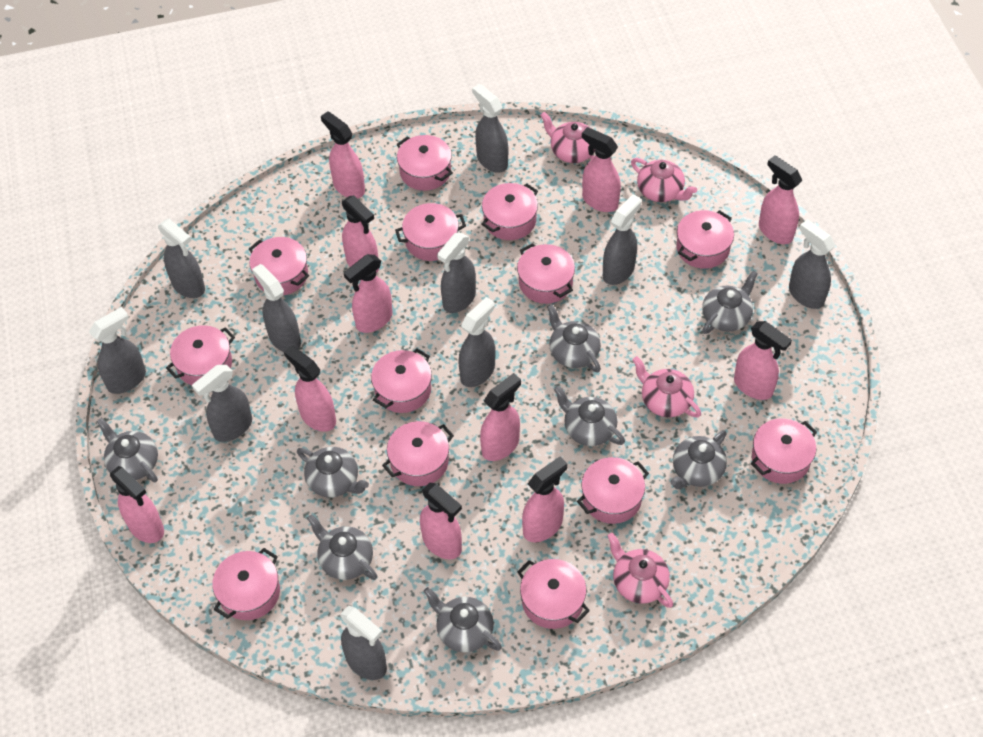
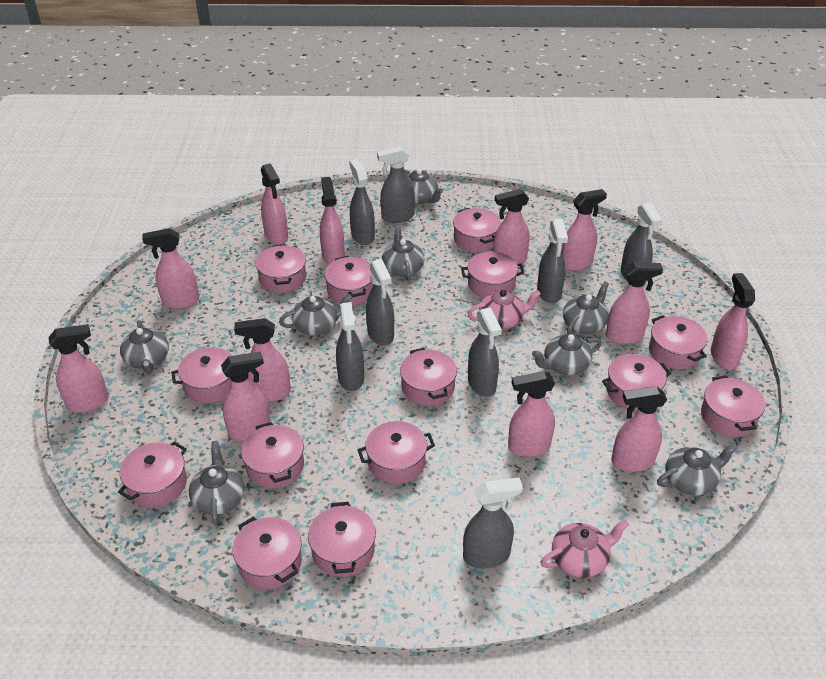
grey spray bottle: [89,307,146,394] [158,219,205,298] [192,365,252,442] [252,264,301,352] [341,606,387,680] [437,233,476,313] [458,297,495,387] [472,84,508,173] [603,194,642,285] [789,220,835,309] = 10 -> [336,302,364,391] [349,159,375,245] [366,259,394,346] [377,146,415,223] [463,478,523,568] [468,307,502,397] [537,219,568,303] [621,202,662,284] = 8
pink pot: [166,325,235,385] [212,548,280,620] [249,237,309,295] [371,349,432,413] [382,421,454,486] [395,203,466,261] [396,135,453,191] [481,183,538,240] [517,243,575,304] [518,559,590,629] [577,457,649,524] [676,210,734,269] [751,418,817,484] = 13 -> [118,441,187,507] [171,347,232,403] [232,517,302,590] [241,422,304,488] [255,244,306,293] [308,502,376,577] [324,256,373,305] [358,421,435,484] [400,348,457,406] [453,208,501,252] [461,252,524,298] [602,354,671,411] [649,315,707,369] [701,376,765,437] = 14
pink spray bottle: [110,466,164,543] [284,346,336,432] [321,112,365,199] [342,195,379,273] [344,254,393,333] [420,483,462,559] [480,373,521,461] [522,456,568,542] [582,127,621,212] [734,321,792,400] [759,156,802,244] = 11 -> [49,324,109,413] [142,228,199,309] [221,352,270,441] [234,318,291,402] [261,163,288,244] [320,177,345,264] [493,189,530,264] [508,371,555,457] [562,189,607,271] [606,262,663,344] [611,386,667,472] [711,273,755,370] = 12
pink teapot: [540,112,595,163] [608,533,673,608] [631,158,697,202] [633,356,701,418] = 4 -> [467,290,541,329] [540,520,629,578] = 2

